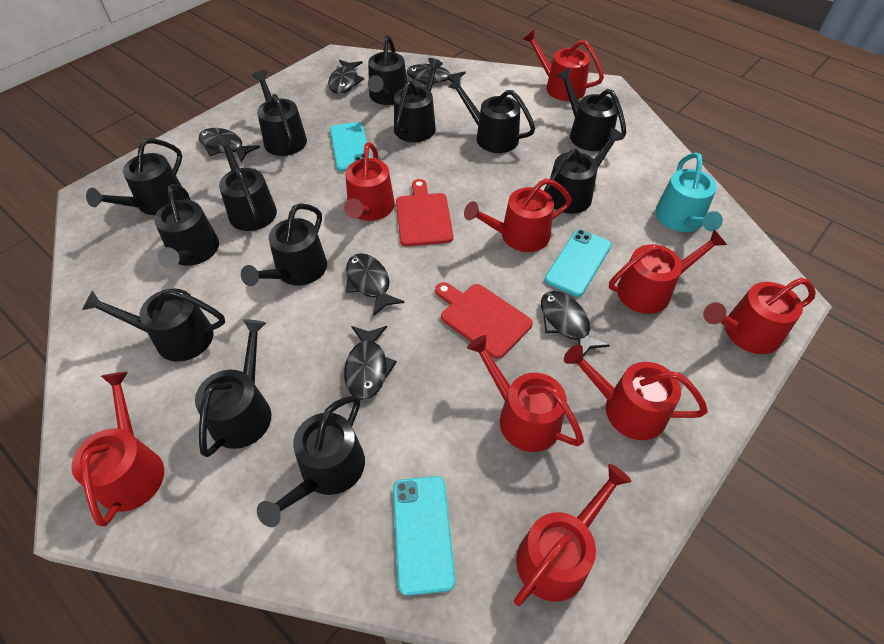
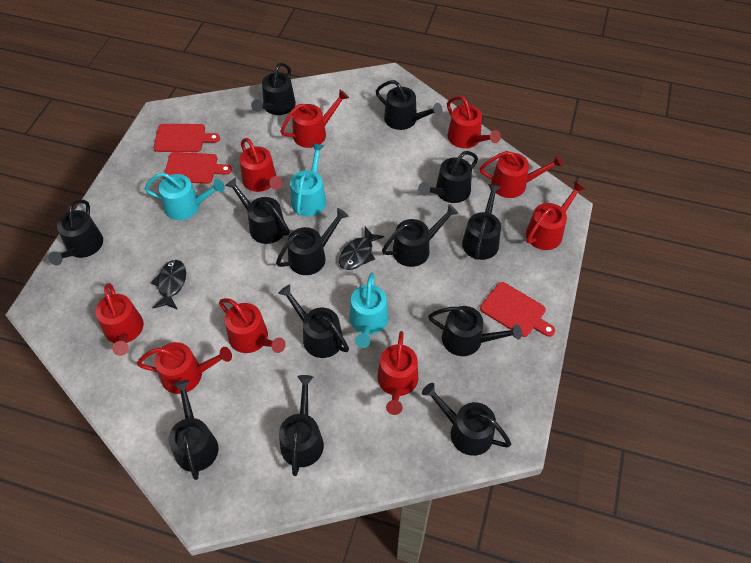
black fish: [199,128,260,163] [328,60,364,94] [344,326,397,400] [346,253,405,317] [407,64,466,85] [541,291,610,356] = 6 -> [151,260,186,310] [339,227,384,270] = 2
red cutting board: [396,179,453,246] [435,282,533,359] = 2 -> [154,124,220,152] [163,152,232,184] [480,282,555,337] = 3
turquoise phone: [330,122,370,172] [393,476,455,596] [544,229,611,297] = 3 -> none = 0
turquoise watering can: [655,152,723,232] = 1 -> [145,172,225,220] [290,143,326,216] [350,273,388,348] = 3

